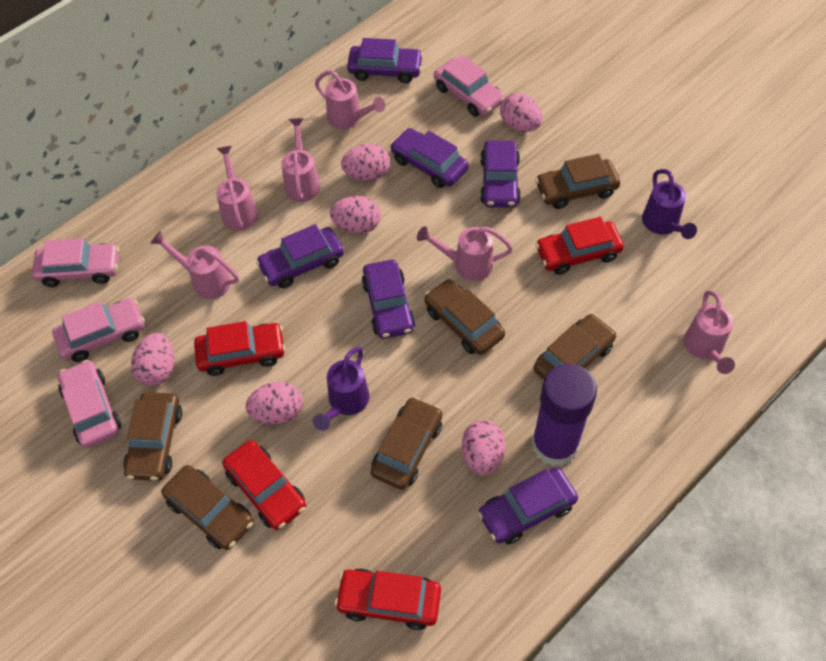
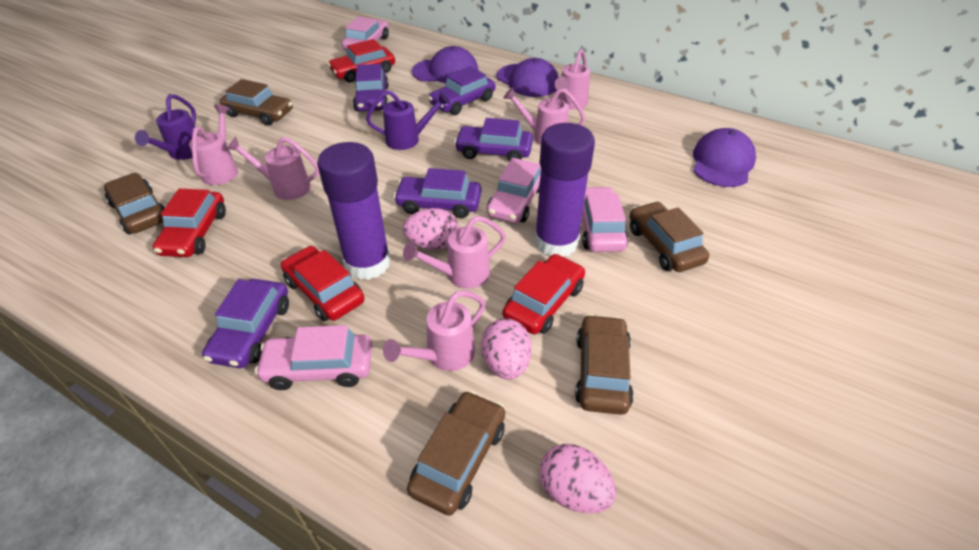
brown car: [123,392,182,481] [161,465,253,550] [370,397,442,490] [424,279,505,355] [533,314,616,380] [535,154,620,209] = 6 -> [104,173,165,234] [220,79,293,125] [407,391,505,516] [575,314,634,415] [629,201,709,272] = 5
pink egg: [131,333,174,386] [246,381,303,424] [330,196,381,234] [341,144,390,181] [462,420,505,476] [500,93,543,132] = 6 -> [402,208,459,250] [481,318,532,379] [539,444,616,513] = 3
purple cap: none = 0 -> [412,46,478,83] [497,58,559,97] [693,128,756,187] = 3
purple car: [256,224,344,288] [347,38,423,83] [362,260,415,339] [390,128,469,188] [478,467,578,544] [480,141,521,208] = 6 -> [202,279,289,368] [353,64,389,111] [394,168,482,218] [428,66,495,115] [454,118,533,161] = 5
purple glue stick: [532,364,597,466] = 1 -> [317,142,391,280] [535,123,595,256] = 2

